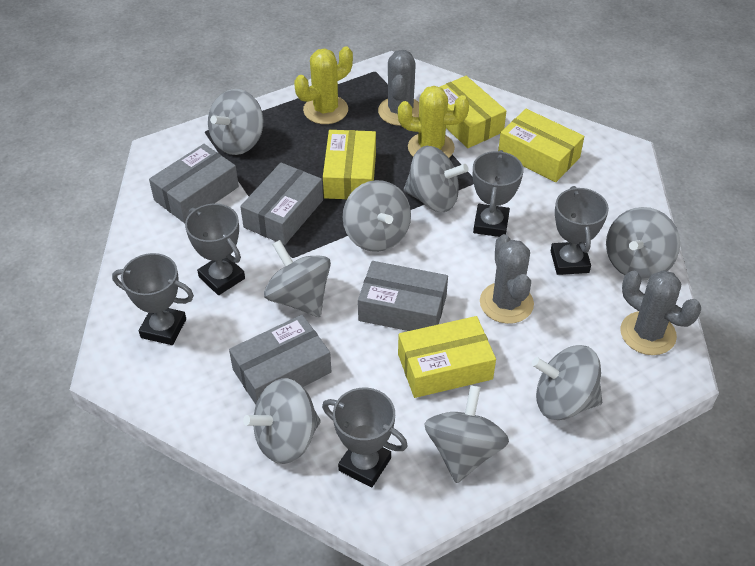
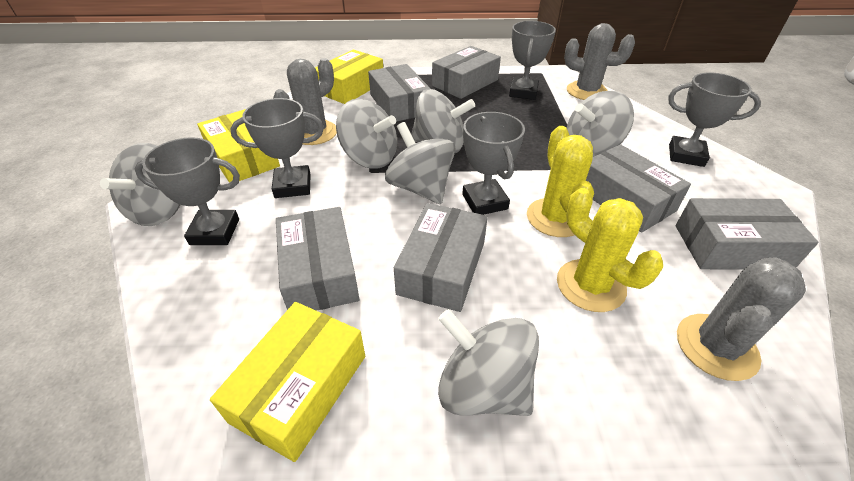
grey box: [149,144,239,223] [229,315,331,405] [240,163,323,245] [358,261,448,331] = 4 -> [276,207,360,311] [368,64,431,122] [394,203,488,312] [432,46,501,99] [586,144,691,233] [676,198,819,270] = 6
grey spinning top: [208,89,264,155] [243,378,321,464] [264,240,331,317] [343,180,411,252] [404,146,469,212] [425,385,509,483] [532,345,602,420] [606,207,680,280] = 8 -> [100,143,180,226] [336,99,397,169] [385,122,456,204] [411,89,475,153] [438,309,539,416] [567,91,634,157] = 6
yellow box: [323,130,376,199] [398,316,496,398] [440,76,506,148] [498,109,584,182] = 4 -> [197,109,280,183] [210,302,365,462] [315,50,383,104] = 3

